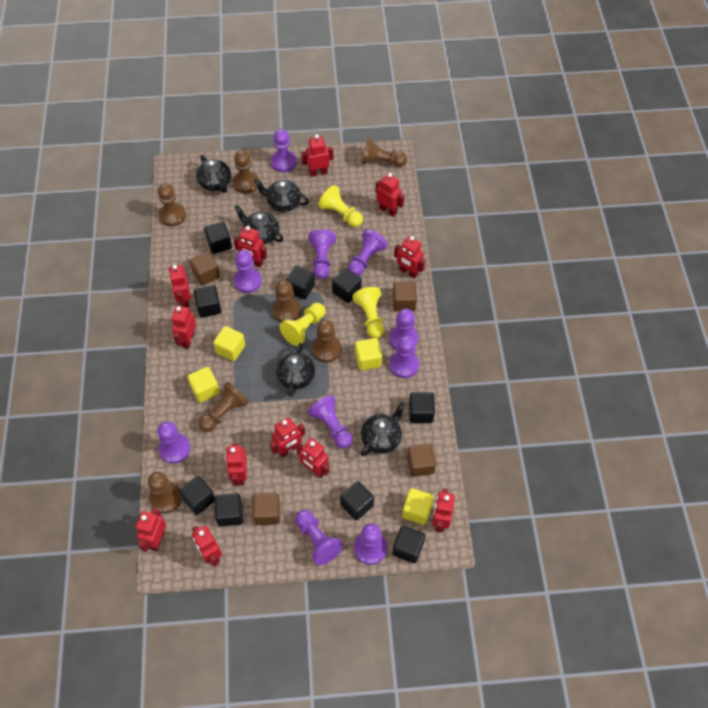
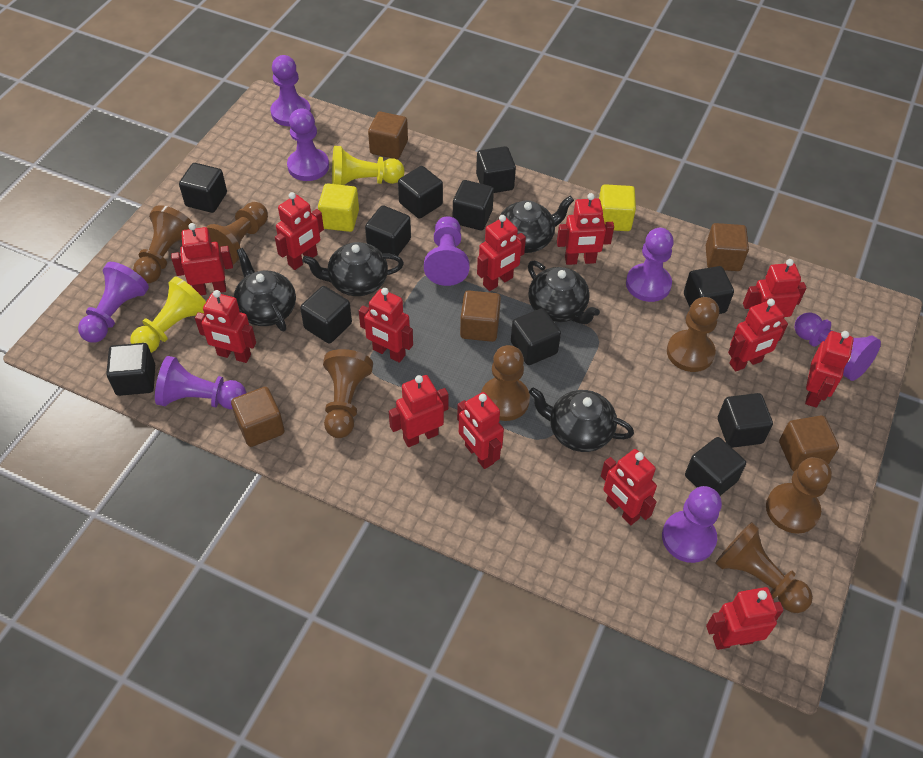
black cube: [179,476,215,515] [194,285,221,318] [204,222,232,254] [214,493,243,526] [286,265,315,299] [332,268,362,303] [340,481,374,520] [392,526,425,563] [409,392,435,423] = 9 -> [106,343,155,396] [179,163,227,213] [300,286,352,343] [365,205,411,256] [398,166,443,219] [453,180,494,230] [476,146,516,193] [511,308,561,365] [684,266,734,314] [685,437,746,496] [718,393,773,448] = 11
brown cube: [190,251,220,286] [253,493,280,525] [393,282,417,311] [407,443,436,477] = 4 -> [231,387,284,447] [368,112,408,159] [460,290,501,342] [706,223,749,271] [779,416,839,472] = 5
purple pawn: [157,421,190,464] [233,250,262,293] [271,129,297,172] [295,510,344,565] [307,395,353,449] [308,229,336,279] [348,229,388,276] [354,523,387,565] [389,309,418,349] [390,335,419,378] = 10 -> [78,262,149,343] [155,356,247,409] [271,55,311,126] [287,109,329,181] [424,216,469,286] [626,228,674,302] [662,486,722,563] [794,312,881,381] = 8
red robot: [136,508,166,552] [169,265,191,307] [171,306,196,349] [192,525,222,567] [226,443,247,486] [234,226,267,267] [270,417,305,457] [296,438,329,478] [301,134,333,177] [375,173,405,217] [394,236,425,279] [432,488,455,533] = 12 -> [171,223,233,295] [195,290,256,363] [275,192,324,270] [359,288,413,363] [389,375,449,447] [457,392,504,469] [477,215,526,291] [557,193,614,265] [601,449,657,525] [706,587,784,650] [728,299,788,372] [743,259,806,318] [805,331,854,408] = 13
yellow cube: [188,367,220,403] [213,326,245,361] [355,338,382,371] [402,488,434,525] = 4 -> [318,183,359,232] [599,184,636,231] = 2
yellow pawn: [280,303,325,346] [318,185,363,227] [352,287,384,338] = 3 -> [130,276,206,353] [332,146,404,185] = 2

